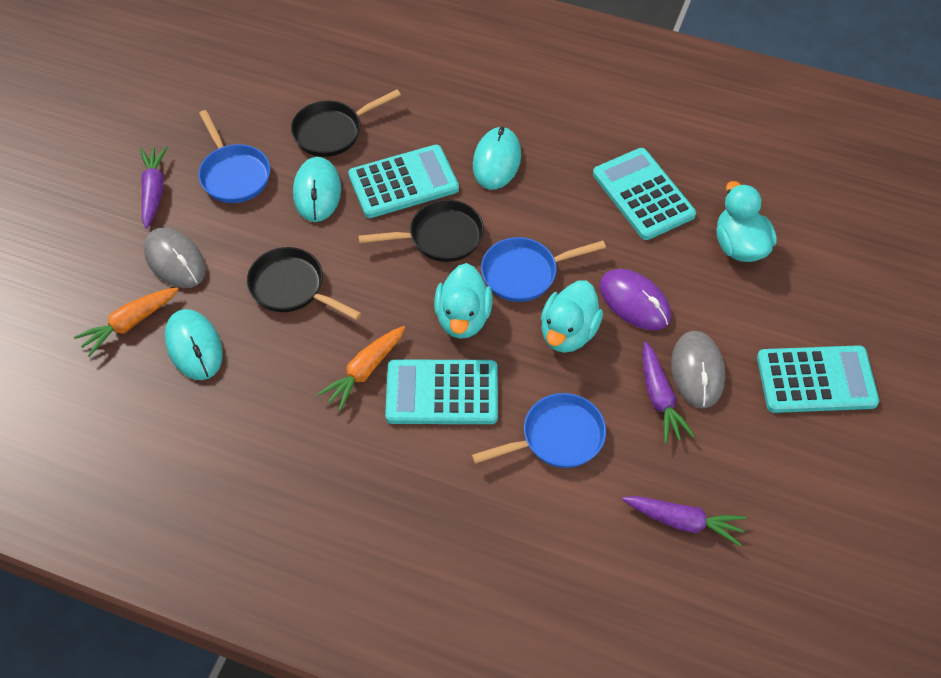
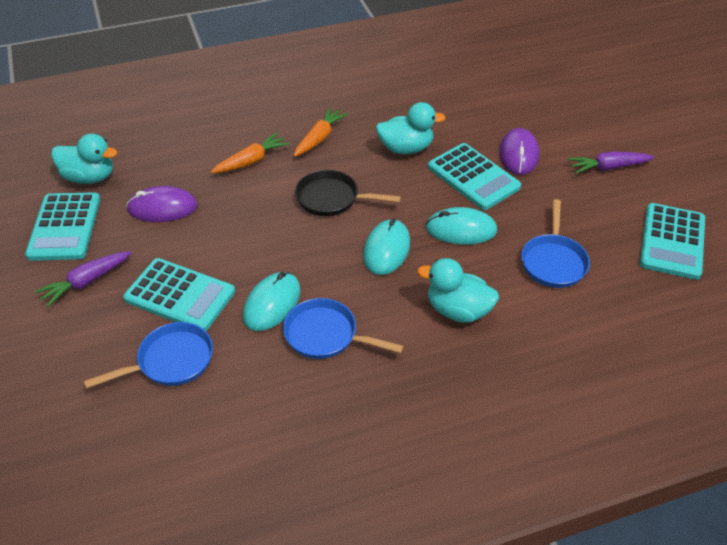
black pan: [247,247,361,320] [291,89,401,157] [358,200,484,262] = 3 -> [295,170,401,216] = 1
grey mouse: [144,227,206,288] [671,331,725,408] = 2 -> none = 0
purple carrot: [140,146,167,229] [622,496,746,546] [643,341,695,444] = 3 -> [35,251,132,307] [568,151,654,174] = 2
purple mouse: [599,269,671,330] = 1 -> [126,186,197,222] [499,128,539,175] = 2

